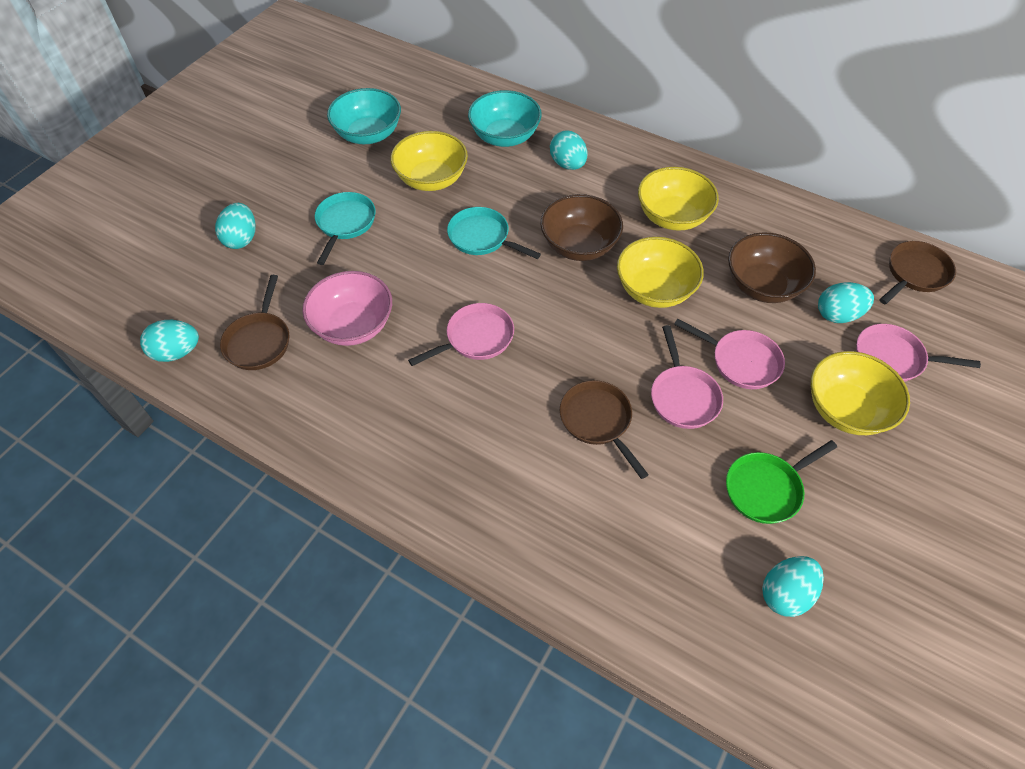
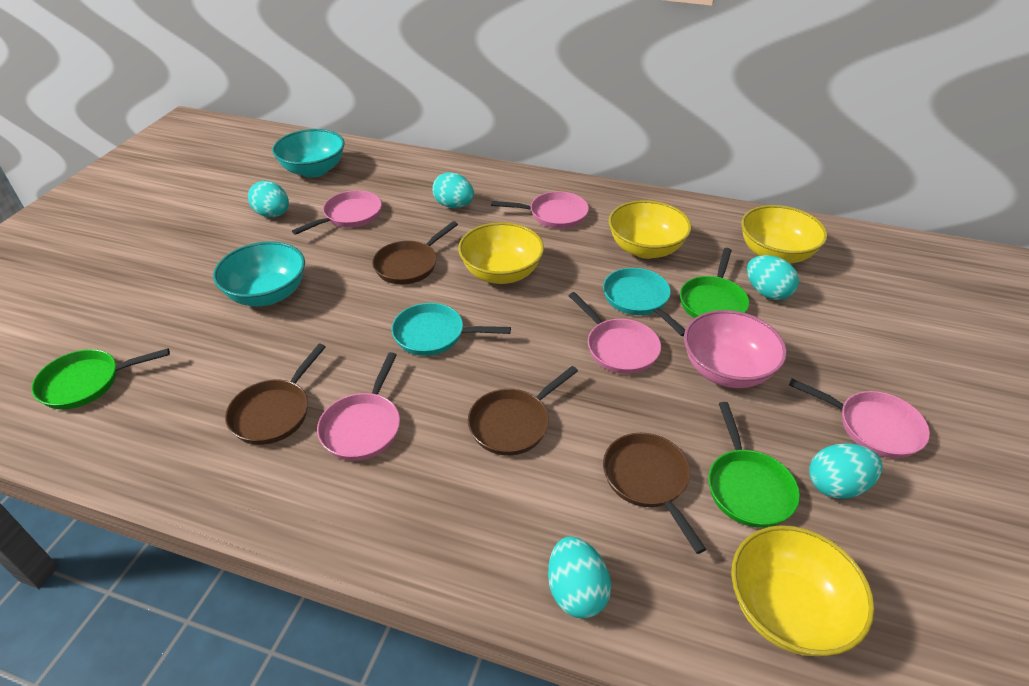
brown bowl: [540,194,623,261] [728,232,816,303] = 2 -> none = 0
brown pan: [220,275,289,370] [560,380,649,479] [879,241,956,304] = 3 -> [225,344,326,445] [372,221,458,284] [468,366,578,456] [603,433,706,554] = 4
green pan: [726,440,837,524] = 1 -> [32,348,170,409] [680,248,749,318] [708,402,800,528] = 3
pink pan: [408,303,514,366] [651,325,723,429] [674,319,785,389] [856,324,981,382] = 4 -> [292,190,382,235] [317,352,400,461] [491,191,589,229] [569,292,661,374] [789,379,930,458] = 5

